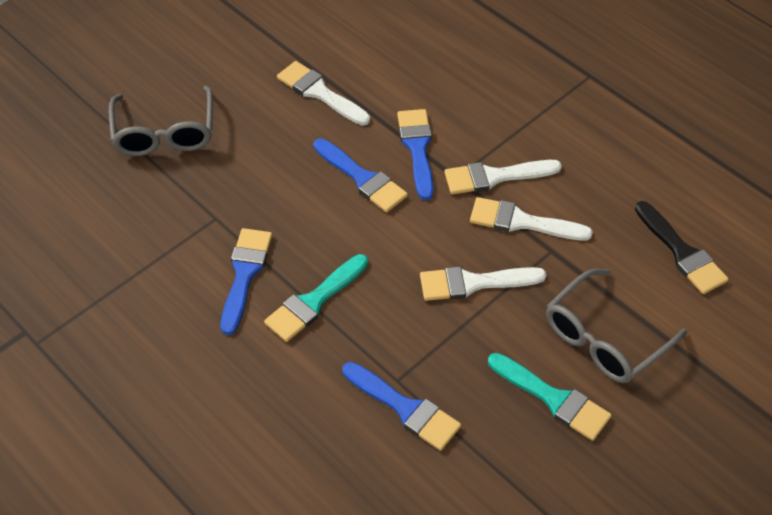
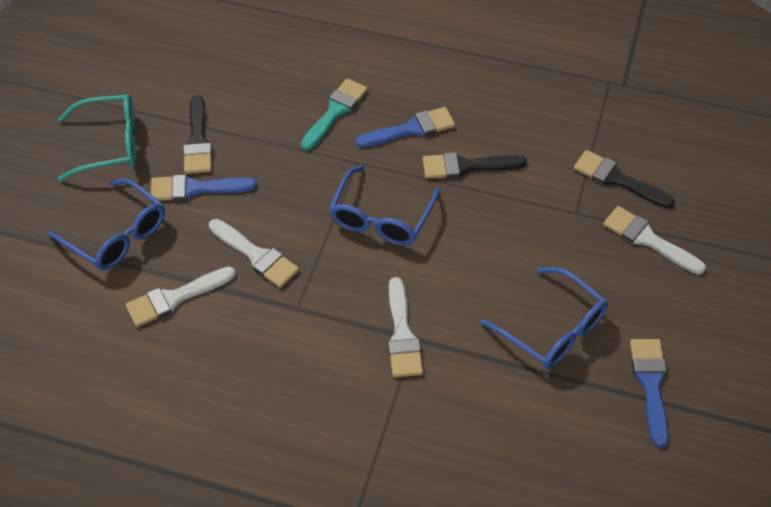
black brush: [635,201,729,294] = 1 -> [183,95,212,174] [423,152,527,179] [574,150,675,208] = 3
blue brush: [221,228,272,335] [313,138,408,212] [342,362,461,451] [397,109,433,200] = 4 -> [151,174,257,201] [355,107,455,148] [630,339,669,448] = 3
blue glasses: none = 0 -> [48,178,165,271] [329,165,440,246] [480,267,608,369] = 3
grey glasses: [108,86,213,156] [546,268,687,383] = 2 -> none = 0
turquoise brush: [264,254,368,342] [488,353,612,441] = 2 -> [301,79,368,151] = 1
turquoise glasses: none = 0 -> [58,94,137,182] = 1

